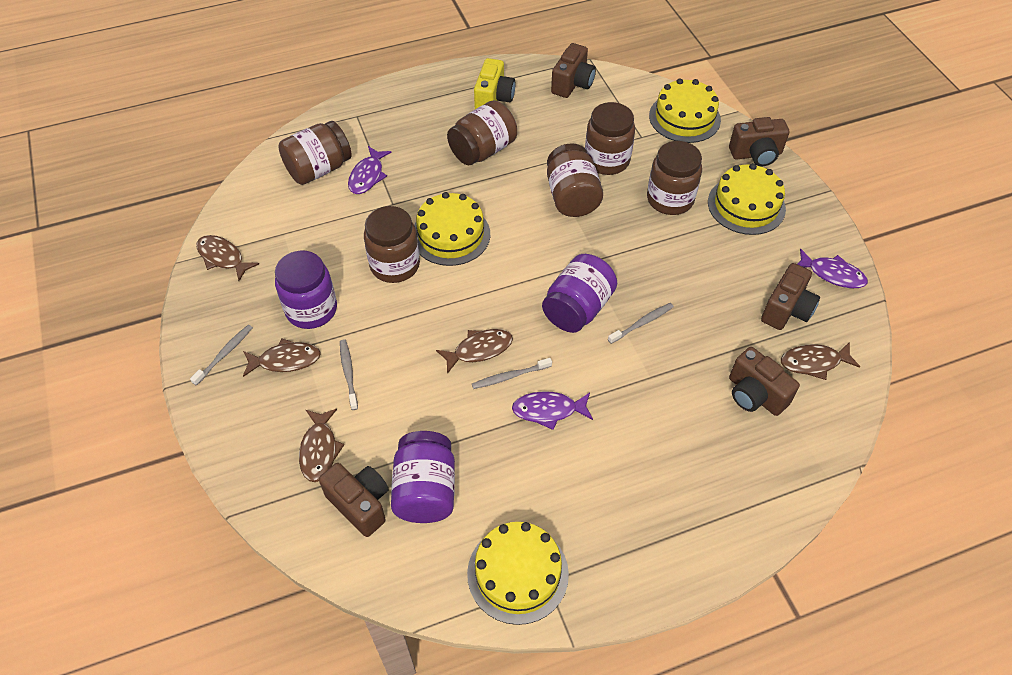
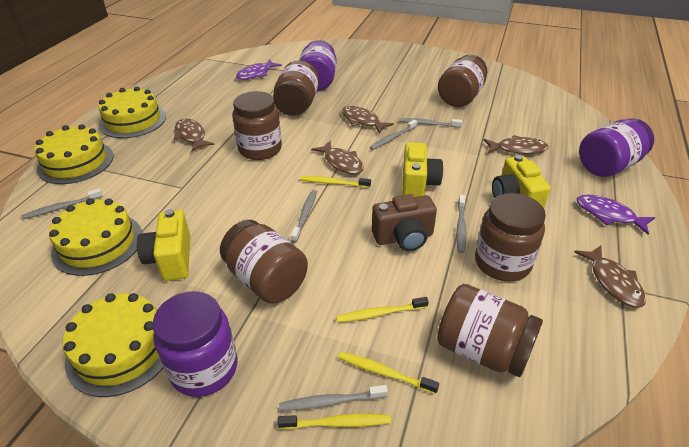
brown camera: [319,463,389,537] [551,43,596,98] [729,117,789,166] [729,347,800,416] [761,263,820,330] = 5 -> [372,194,437,251] = 1
grey toothbrush: [190,325,253,386] [340,340,358,410] [472,358,552,389] [608,303,674,344] = 4 -> [21,188,103,220] [279,385,388,411] [291,190,317,242] [370,119,418,150] [399,118,462,128] [456,195,466,253] = 6
purple fish: [348,146,392,194] [512,391,593,430] [797,249,868,288] = 3 -> [236,59,282,80] [577,194,655,235] = 2
yellow camera: [474,58,515,109] = 1 -> [137,209,190,281] [402,142,443,197] [492,155,550,208] = 3
yellow toothbrush: none = 0 -> [278,414,391,429] [300,176,371,188] [336,297,429,323] [338,352,439,394] = 4

